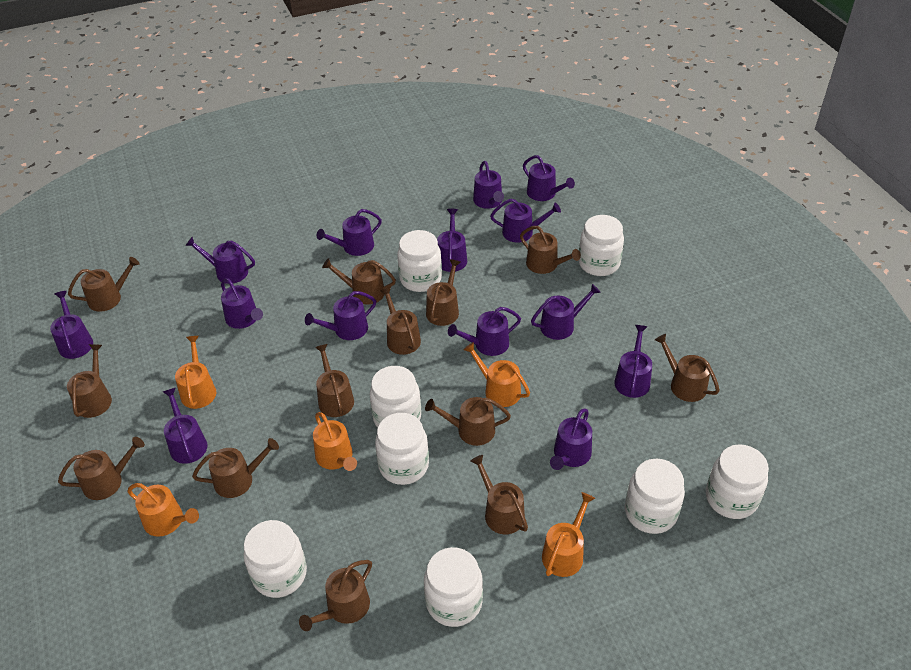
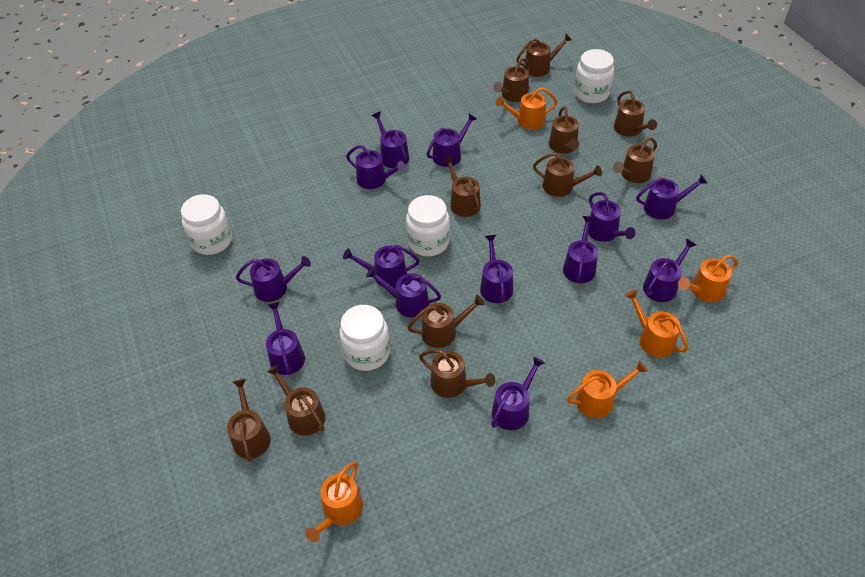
brown watering can: [58,437,145,500] [67,344,112,418] [68,257,140,312] [192,438,279,498] [299,560,372,631] [315,344,354,417] [322,258,396,304] [380,287,421,355] [425,397,511,446] [426,259,461,326] [471,455,528,534] [520,226,581,274] [655,334,720,402] = 13 -> [227,379,271,462] [267,364,325,436] [407,295,485,348] [419,349,495,398] [443,156,481,217] [493,58,530,102] [516,34,572,77] [533,153,602,197] [549,106,579,154] [613,137,657,183] [614,90,657,137] = 11
purple watering can: [50,291,93,359] [163,388,208,464] [185,237,255,284] [221,278,263,329] [305,291,376,340] [317,209,382,256] [437,209,467,272] [448,307,521,356] [473,161,504,209] [490,199,561,243] [523,155,575,201] [531,284,601,340] [550,408,592,470] [614,325,652,398] = 14 -> [236,256,311,302] [266,302,305,375] [343,245,419,288] [346,145,406,189] [366,267,441,317] [371,112,409,168] [427,114,477,167] [480,235,513,303] [491,356,545,430] [563,216,598,283] [588,192,636,242] [636,174,708,220] [643,239,696,302] = 13
white jar: [244,520,307,598] [370,366,421,428] [375,413,429,485] [397,230,442,292] [424,547,483,627] [579,215,624,276] [625,459,685,534] [706,444,769,519] = 8 -> [181,194,232,255] [339,305,390,371] [406,195,450,256] [574,49,614,103] = 4

